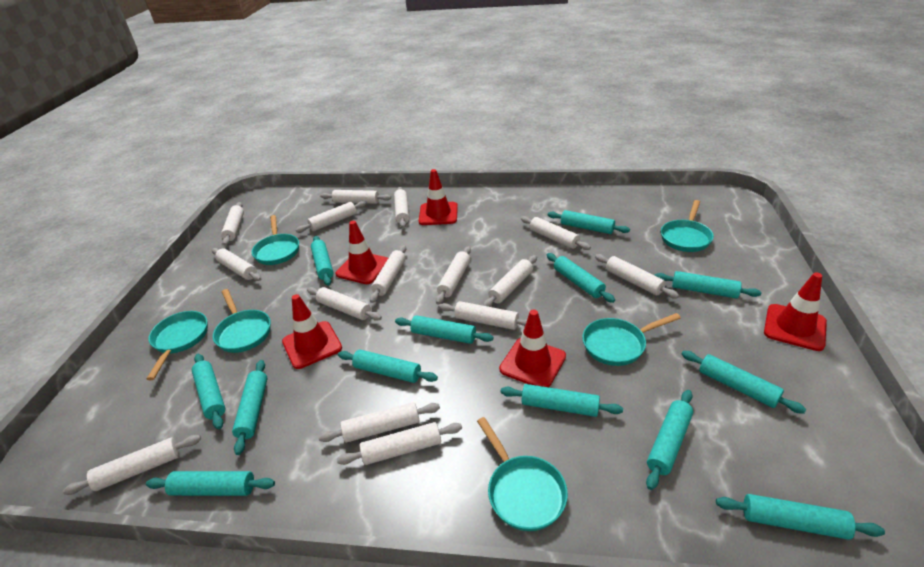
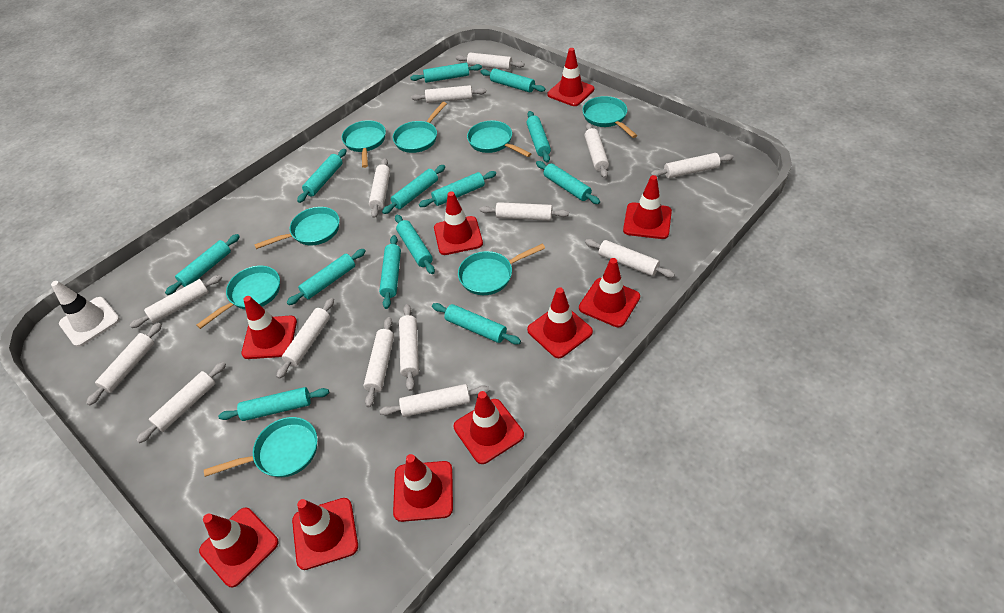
red traffic cone: [282,294,342,369] [336,221,388,284] [419,169,458,225] [499,309,566,387] [764,272,827,351] = 5 -> [199,508,278,588] [241,296,297,359] [292,498,358,570] [393,454,453,522] [434,191,483,255] [454,391,524,464] [527,287,593,358] [547,48,594,106] [579,258,640,327] [623,175,672,239] = 10
turquoise pan: [147,311,208,380] [213,289,271,353] [252,215,299,265] [477,417,568,531] [582,313,681,366] [661,200,714,252] = 6 -> [196,266,280,329] [204,417,317,477] [254,207,339,249] [341,120,386,168] [393,102,447,153] [458,244,545,295] [467,121,531,157] [582,96,637,138] = 8
white rolling pin: [63,435,201,495] [212,248,261,281] [221,202,244,246] [296,201,367,233] [307,287,382,321] [319,402,440,443] [320,190,391,204] [337,422,462,465] [370,245,406,303] [394,187,409,228] [436,246,471,305] [439,301,527,330] [483,255,537,307] [521,216,591,250] [595,254,679,299] = 15 -> [86,323,162,406] [130,275,222,328] [136,362,226,443] [276,298,334,379] [364,317,394,407] [369,158,390,218] [379,384,490,417] [399,304,419,391] [411,85,486,103] [456,53,524,70] [480,202,569,221] [584,123,609,178] [585,239,675,278] [650,153,733,178] = 14
white traffic cone: none = 0 -> [51,281,120,347] = 1

